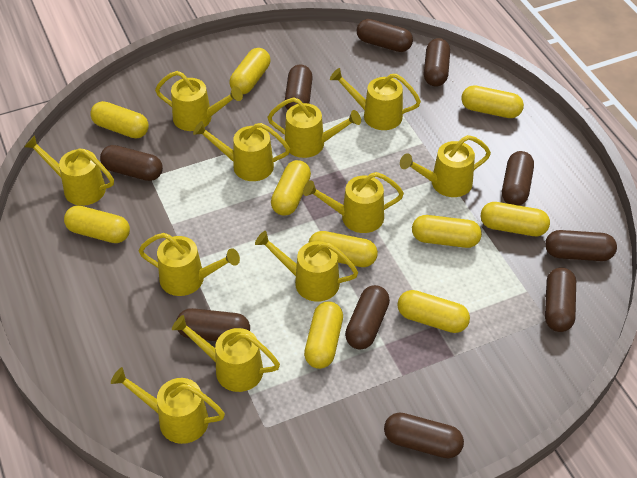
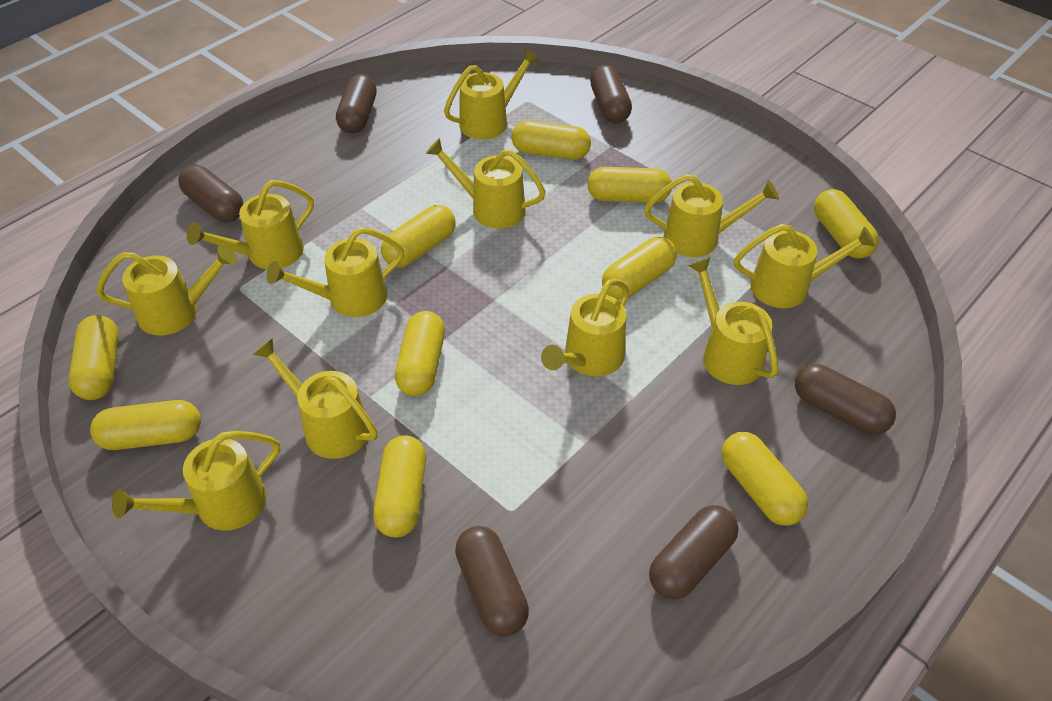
brown capsule: [100,145,163,181] [176,308,250,341] [285,65,313,110] [345,285,390,349] [357,19,413,52] [384,413,464,458] [424,38,450,86] [502,151,534,206] [545,230,617,261] [545,267,576,332] = 10 -> [178,165,244,222] [336,74,377,134] [455,526,529,636] [590,65,632,123] [649,505,738,599] [795,364,896,435] = 6

